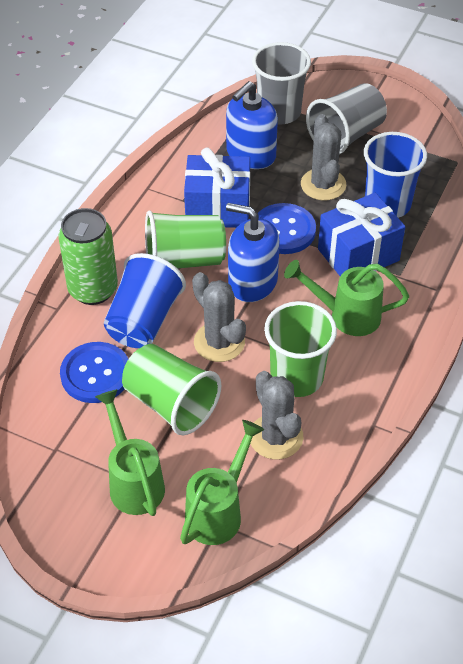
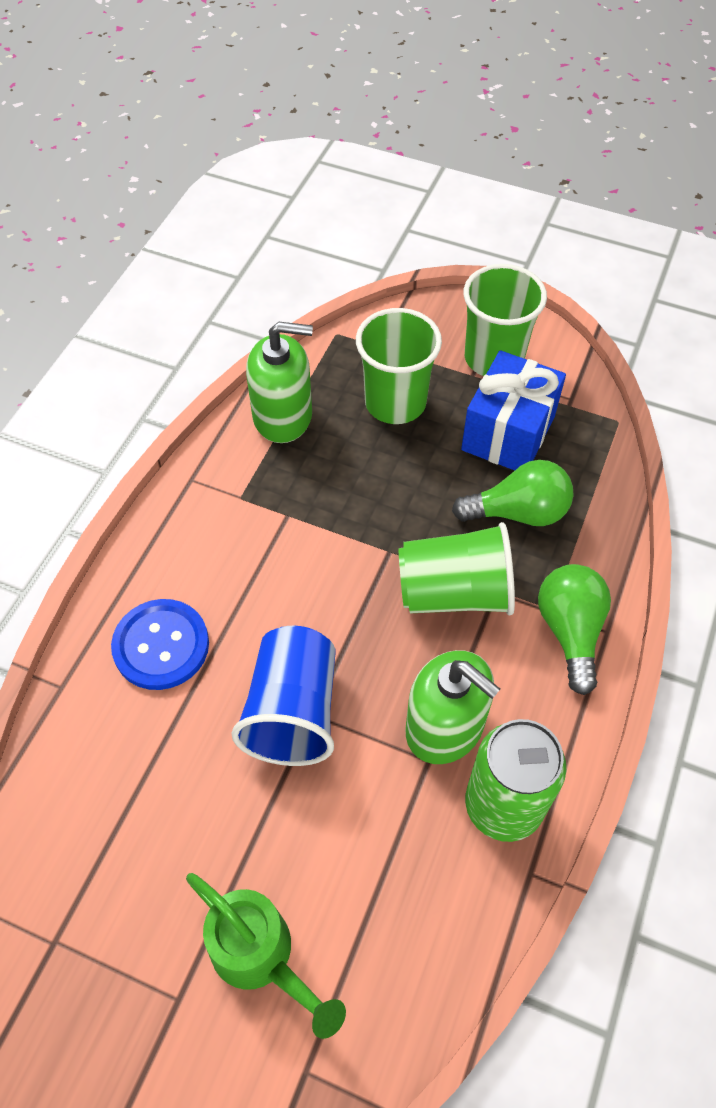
blue button: [60,342,128,403] [258,203,316,254] = 2 -> [111,599,209,690] = 1
blue cup: [104,253,186,348] [364,132,427,218] = 2 -> [232,626,335,766] = 1
blue gift: [184,147,250,228] [318,193,405,276] = 2 -> [461,350,566,470] = 1
blue soap dispenser: [226,81,278,169] [226,203,280,302] = 2 -> none = 0
green light bulb: none = 0 -> [452,460,574,526] [538,564,611,695] = 2
green soap dispenser: none = 0 -> [246,322,313,443] [406,650,500,764] = 2
green watering can: [95,389,165,516] [180,420,264,545] [284,260,409,336] = 3 -> [186,873,346,1039] = 1
grey cactus: [192,272,246,362] [250,371,304,459] [301,114,346,200] = 3 -> none = 0
grey cup: [252,42,311,125] [306,83,387,154] = 2 -> none = 0

